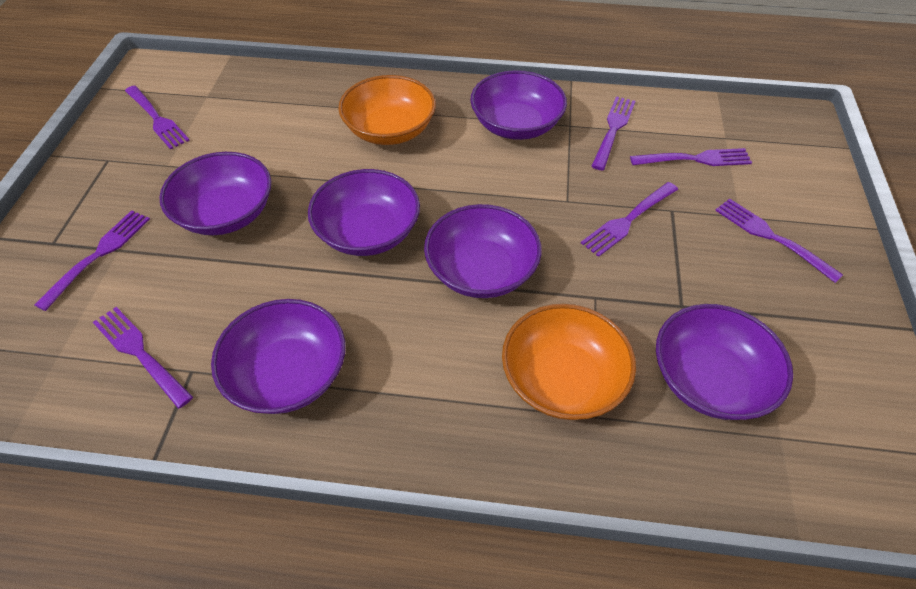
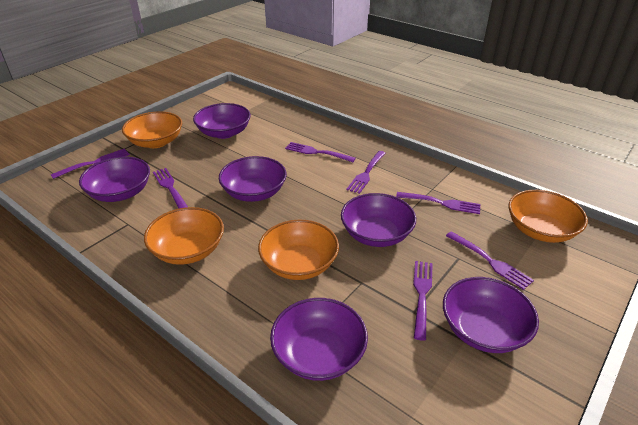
orange bowl: [338,75,436,145] [502,304,636,420] = 2 -> [122,111,182,148] [144,207,224,265] [258,220,339,280] [508,190,588,243] = 4

